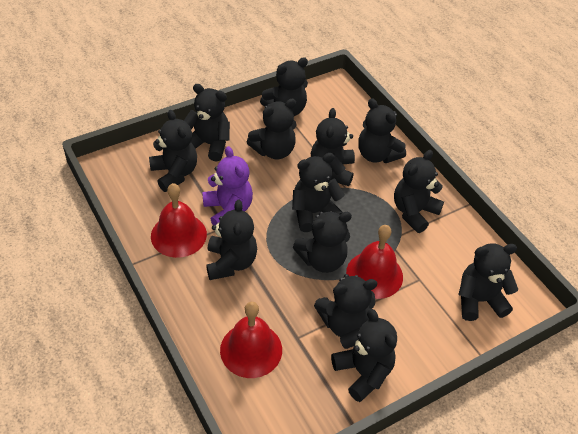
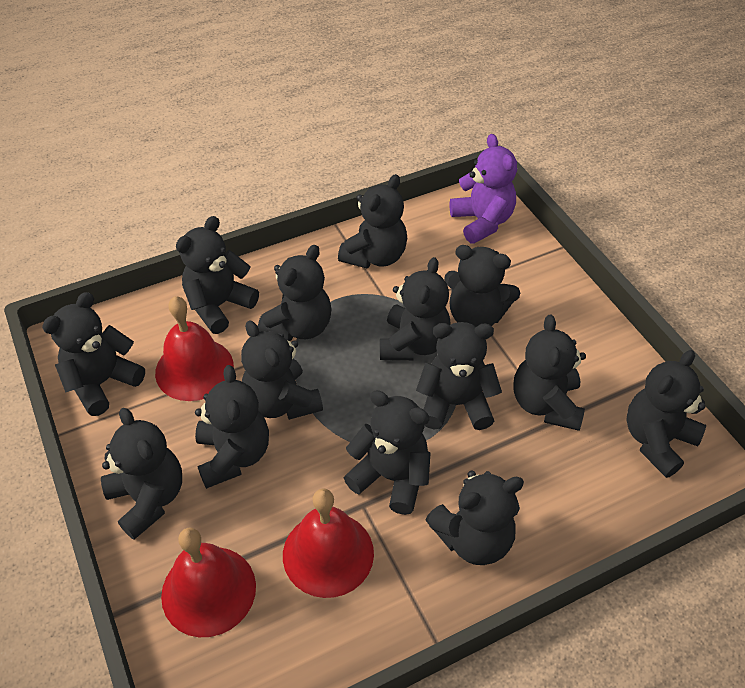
black teddy bear: [149,110,197,192] [184,84,230,161] [206,200,257,280] [247,99,297,159] [260,57,308,116] [292,153,345,232] [293,211,352,273] [311,108,355,186] [314,274,377,337] [331,309,397,402] [358,98,406,163] [394,150,444,233] [458,243,519,321] = 13 -> [42,292,145,416] [101,408,182,540] [176,216,259,334] [195,365,269,489] [241,321,323,420] [258,245,332,341] [338,174,407,268] [344,390,431,515] [380,257,451,360] [416,322,502,430] [426,470,524,565] [444,245,520,327] [513,315,586,431] [626,350,706,478] = 14

